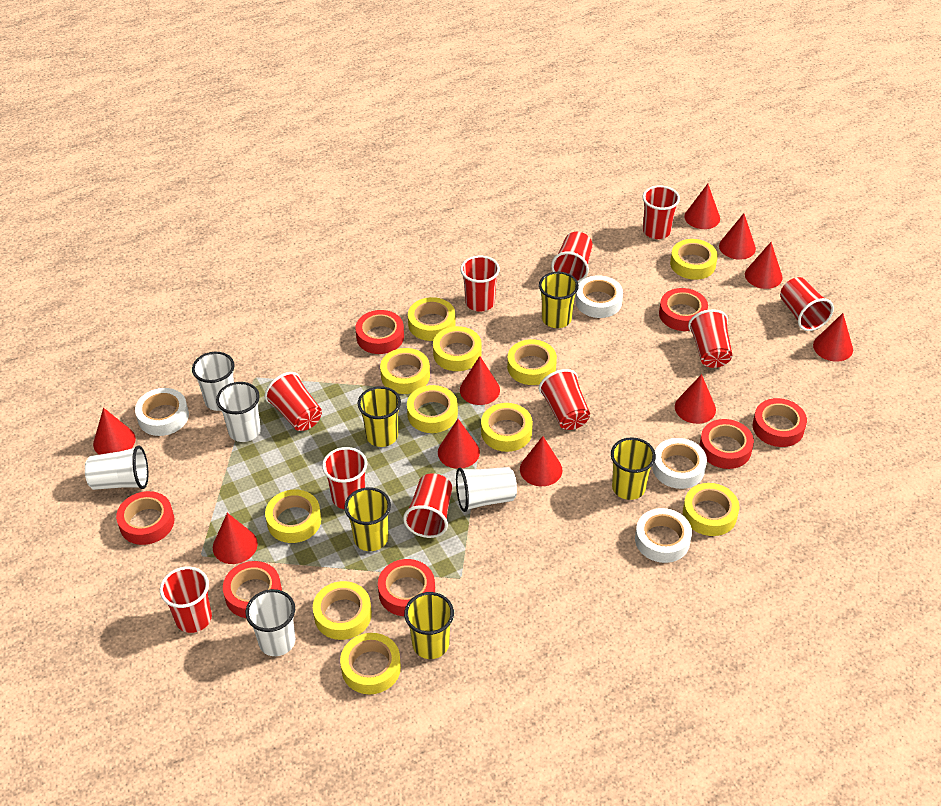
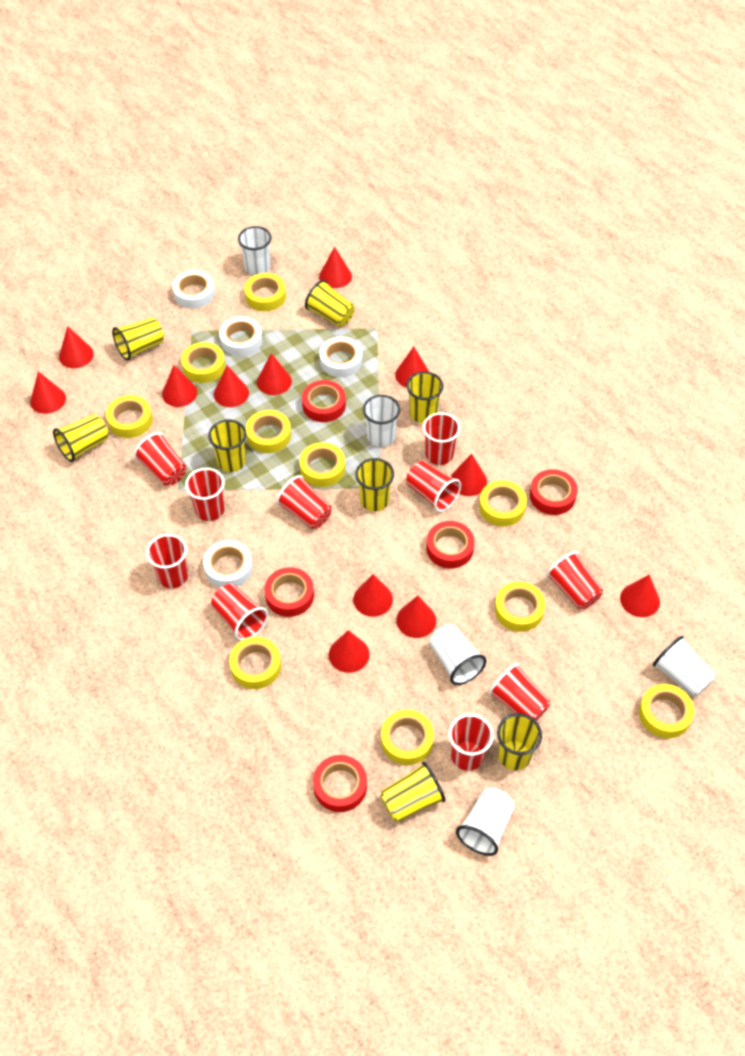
red cone: [93,408,136,455] [213,513,258,564] [438,419,480,469] [460,356,500,405] [520,436,562,486] [675,374,716,424] [684,184,720,229] [719,213,756,260] [745,242,783,289] [813,313,853,362] = 10 -> [30,371,66,414] [59,326,94,368] [162,365,197,407] [214,365,249,407] [257,353,292,395] [319,247,352,288] [329,630,370,673] [353,574,393,617] [395,346,429,388] [396,596,436,638] [451,454,487,496] [620,575,660,617] = 12
red tape: [116,491,174,545] [223,561,282,618] [356,310,404,354] [378,559,435,616] [659,288,708,331] [699,419,754,469] [753,398,807,447] = 7 -> [264,567,314,617] [302,380,346,422] [313,755,367,812] [426,521,475,569] [530,469,578,515] = 5
yellow cup: [344,487,391,551] [358,386,401,447] [404,592,454,659] [539,272,579,328] [611,437,656,500] = 5 -> [53,414,109,462] [112,317,164,360] [208,419,246,472] [305,280,354,327] [355,458,394,511] [380,762,445,822] [406,371,443,423] [497,713,542,770] = 8
yellow tape: [265,490,321,543] [313,581,372,640] [340,633,401,694] [380,348,430,394] [407,385,458,433] [408,297,456,341] [433,326,482,371] [481,403,533,452] [507,339,557,385] [670,239,718,280] [683,483,739,536] = 11 -> [106,395,152,438] [181,342,225,383] [229,637,281,689] [244,273,286,311] [246,410,291,453] [299,442,345,487] [381,710,434,765] [479,480,527,526] [495,582,545,632] [639,684,694,738] = 10

